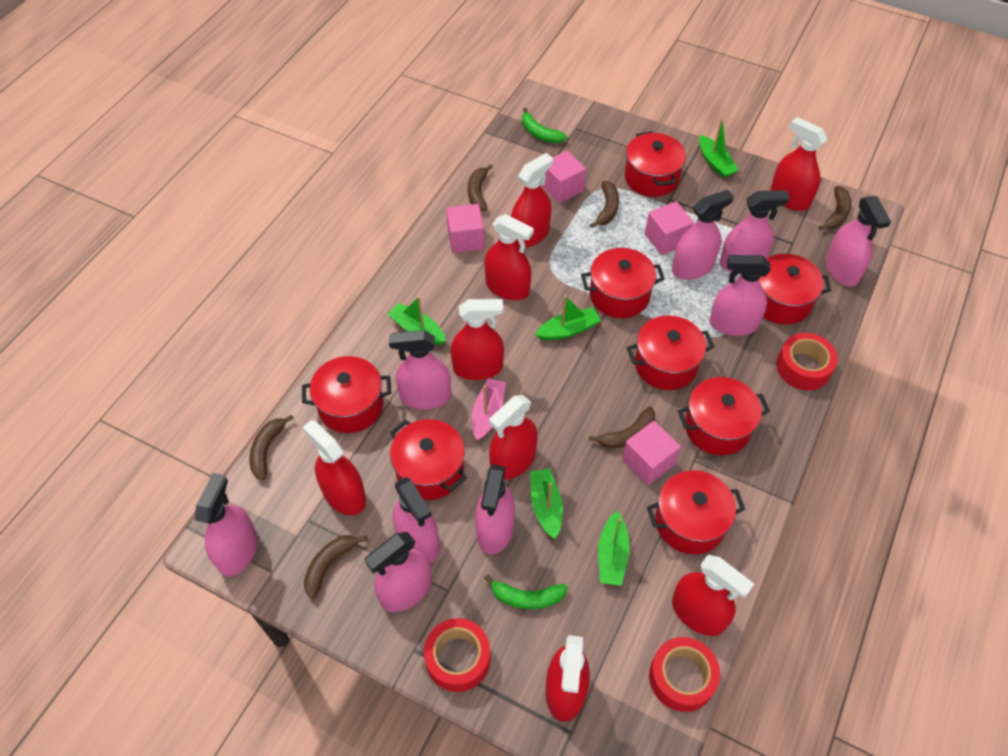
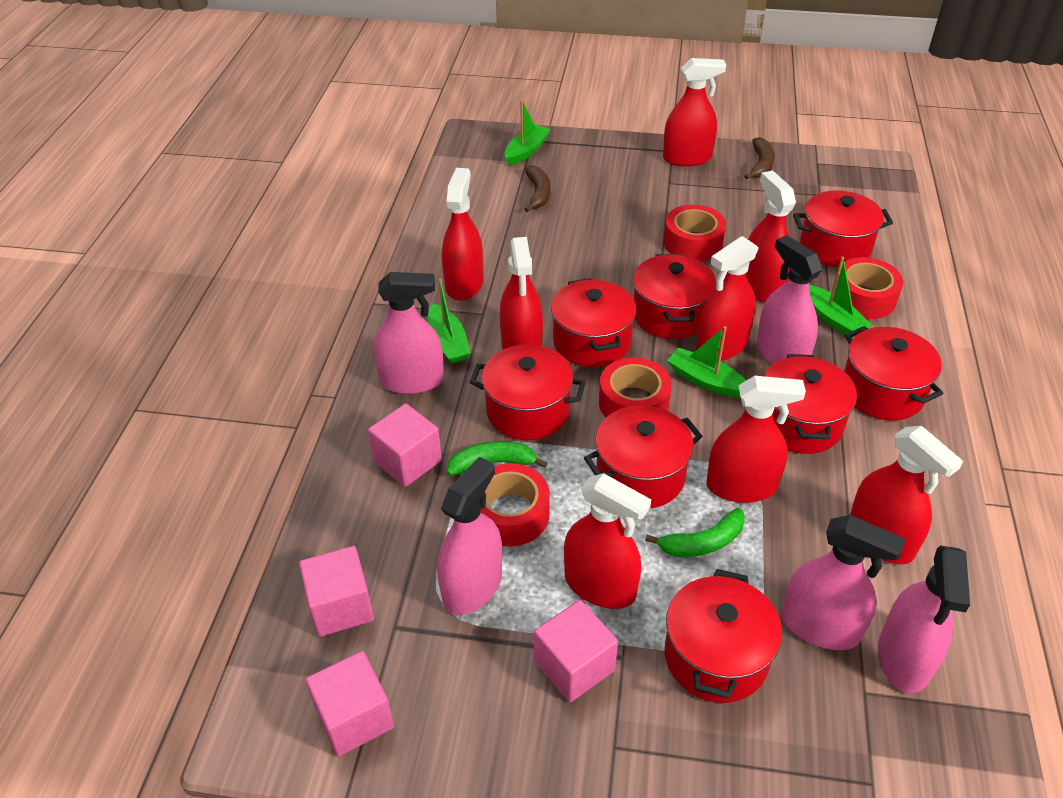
brown banana: [250,415,294,480] [304,535,368,599] [468,164,493,211] [589,406,655,448] [590,181,619,228] [819,186,851,230] = 6 -> [524,165,551,212] [744,137,775,179] = 2
green boat: [388,296,446,345] [530,468,563,539] [535,295,601,340] [598,511,630,586] [699,118,738,178] = 5 -> [428,279,471,364] [504,100,551,166] [667,326,747,397] [809,257,873,338] = 4
pink boat: [472,378,506,440] = 1 -> none = 0
pink spray bottle: [195,473,258,577] [365,532,432,612] [389,330,451,409] [393,477,440,563] [475,465,515,554] [672,190,734,280] [709,255,771,336] [720,190,790,274] [825,196,891,286] = 9 -> [374,272,444,394] [437,457,502,615] [756,235,823,365] [781,515,905,650] [878,545,970,693] = 5
red tape: [424,618,490,692] [649,637,720,712] [777,333,838,390] = 3 -> [481,463,550,546] [599,357,672,418] [663,205,726,261] [834,257,903,319] = 4

